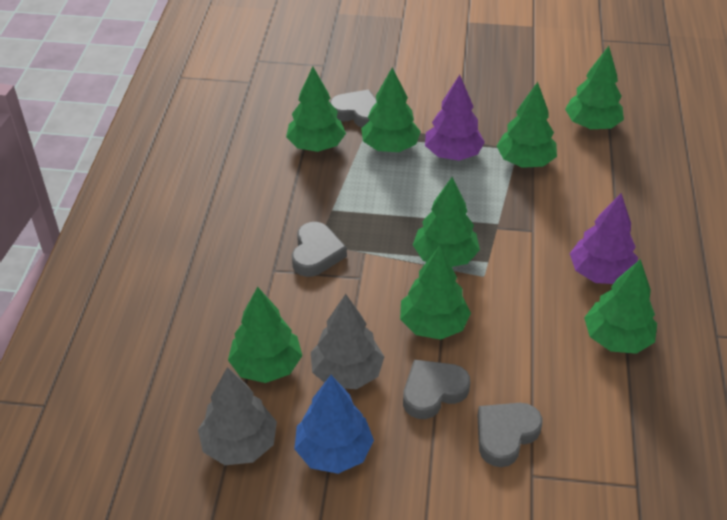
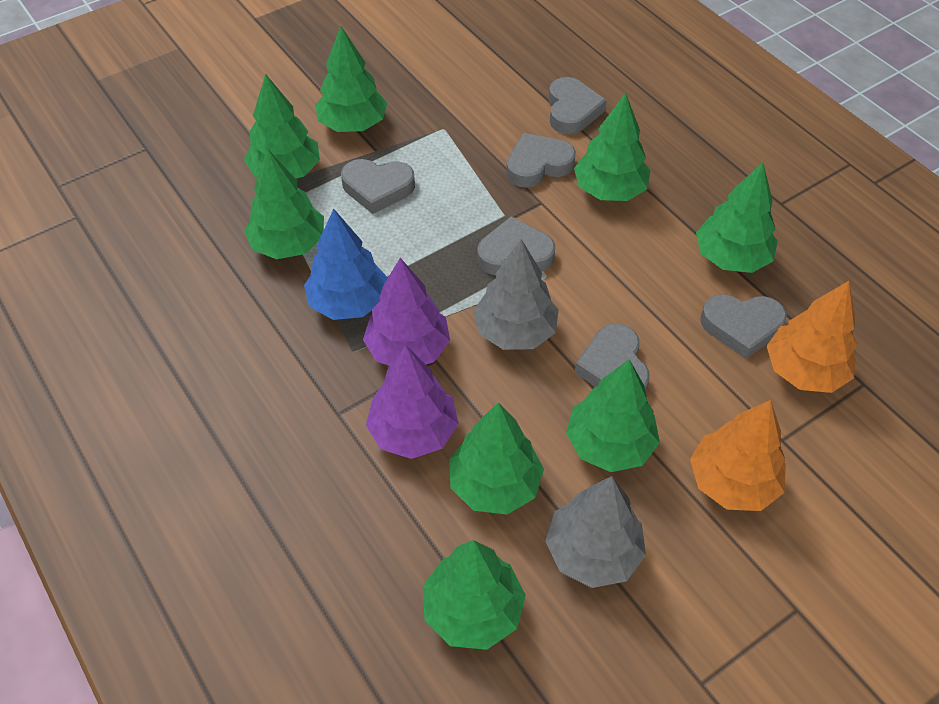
grey heart: [292,222,347,277] [330,89,377,128] [403,359,470,419] [478,403,542,467] = 4 -> [341,159,415,214] [477,216,555,275] [506,133,576,188] [548,77,607,134] [574,324,650,392] [700,294,787,359] = 6
orange tree: none = 0 -> [690,400,786,511] [767,281,857,393] = 2

